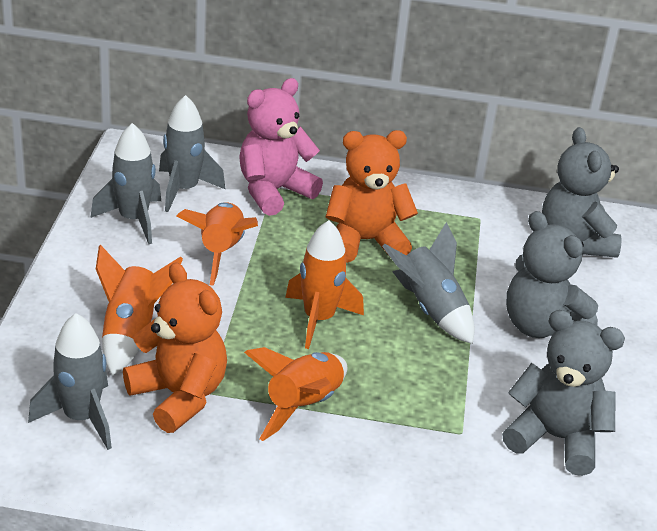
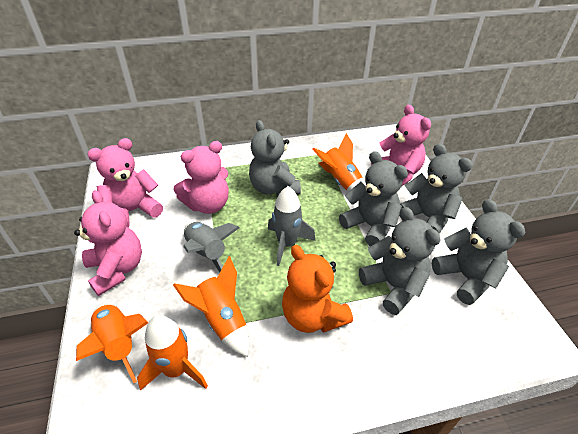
grey rocket: [28,313,112,450] [91,123,161,244] [159,95,226,212] [382,222,474,344] = 4 -> [184,222,240,272] [268,186,316,266] = 2
grey teddy bear: [502,310,625,476] [506,211,598,338] [542,127,622,258] = 3 -> [249,120,301,197] [339,151,408,246] [359,207,441,315] [399,143,473,234] [432,199,526,305] = 5
orange teddy bear: [123,262,227,433] [326,130,418,263] = 2 -> [282,245,353,333] = 1
pink teddy bear: [239,78,323,216] = 1 -> [74,190,142,296] [87,138,163,228] [173,141,229,214] [371,105,431,186] = 4

